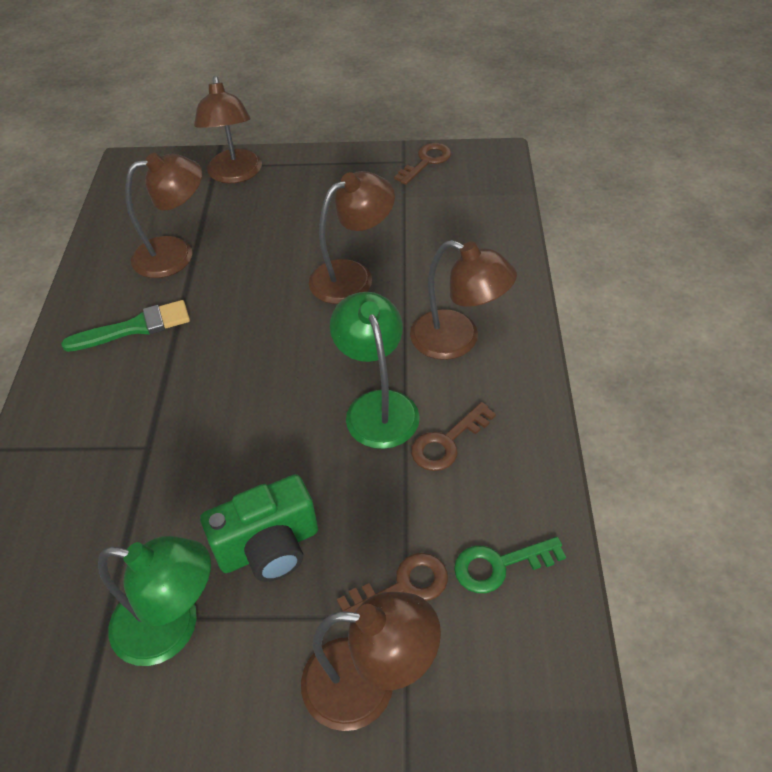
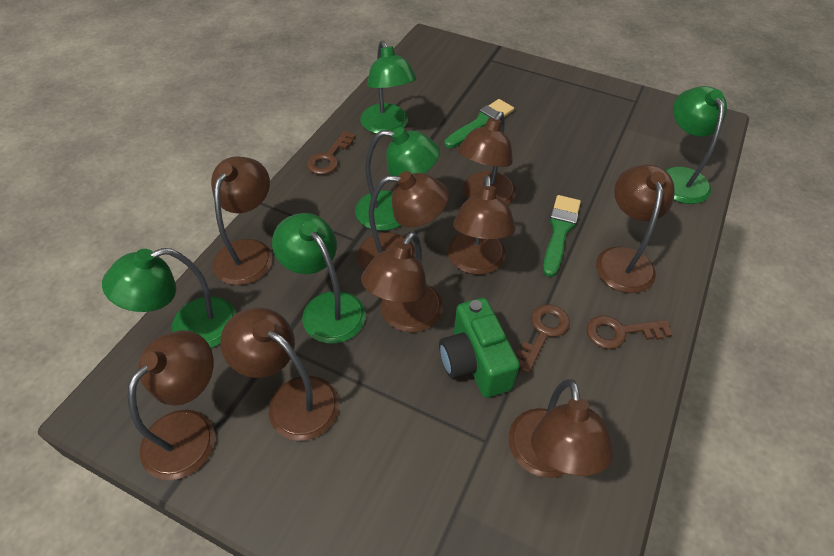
brown lamp: [125,153,202,278] [194,76,262,183] [301,592,441,731] [309,171,395,304] [410,240,517,360] = 5 -> [127,330,215,480] [211,156,272,285] [220,307,339,441] [358,171,449,270] [361,232,443,332] [448,175,515,275] [458,112,516,205] [509,379,614,478] [596,164,675,293] = 9
green brush: [61,300,190,352] = 1 -> [444,99,514,148] [543,195,581,277] = 2
green key: [454,537,566,593] = 1 -> none = 0
green lamp: [98,536,211,666] [330,292,420,449] = 2 -> [102,248,236,348] [272,213,366,344] [355,127,440,231] [360,41,417,134] [665,86,727,204] = 5

